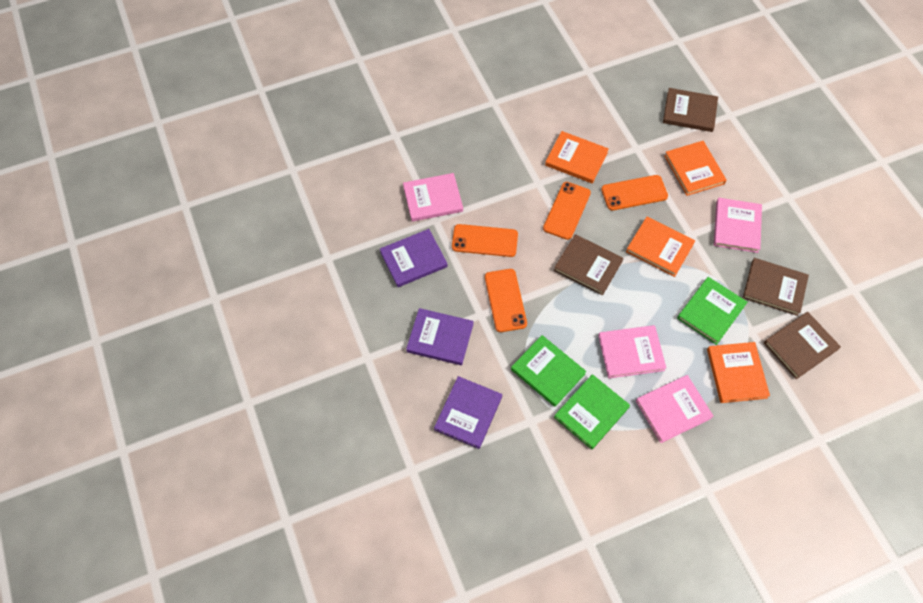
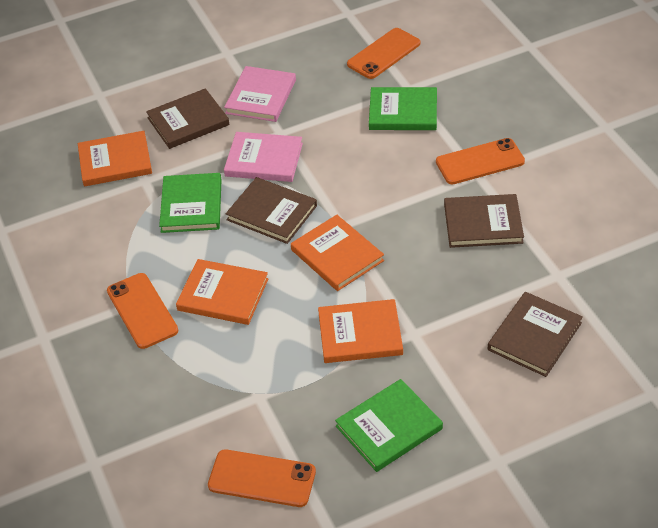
pink book: [403,173,463,222] [598,325,666,379] [636,375,714,443] [714,198,762,253] = 4 -> [224,66,296,122] [224,132,303,182] = 2
purple book: [380,229,448,287] [406,308,474,365] [434,376,502,449] = 3 -> none = 0

